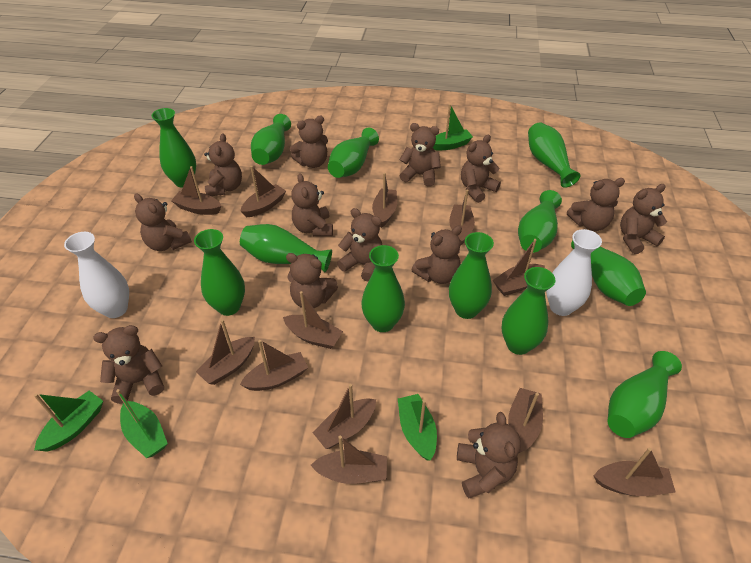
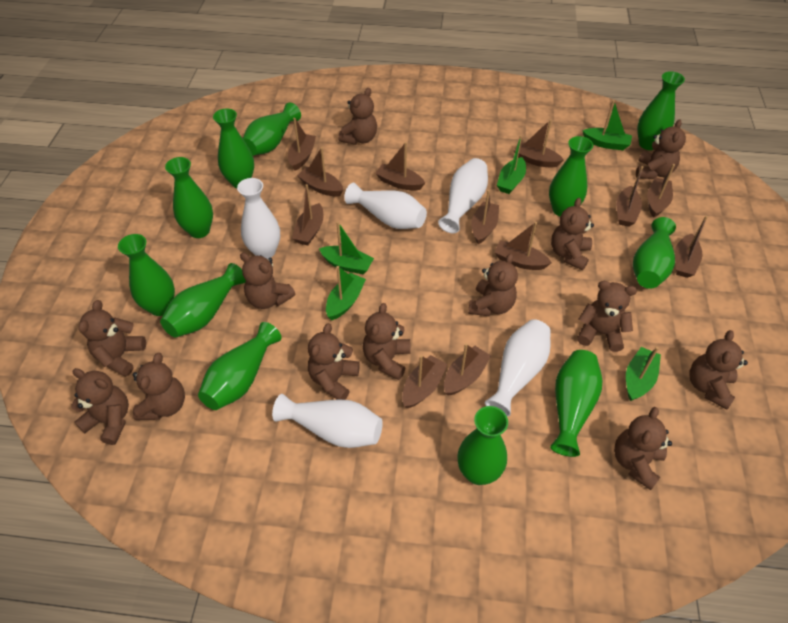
green boat: [34,391,103,452] [116,389,168,458] [398,394,437,461] [433,104,473,150] = 4 -> [319,222,374,274] [326,266,366,320] [497,135,526,194] [582,100,632,150] [626,347,661,401] = 5
green vase: [152,108,196,188] [194,229,245,316] [240,224,332,272] [251,114,291,165] [328,128,379,178] [361,245,405,332] [449,232,494,319] [501,267,555,355] [518,190,562,253] [528,122,581,188] [571,240,646,306] [608,351,682,438] = 12 -> [118,234,175,316] [160,263,246,338] [165,157,213,238] [198,322,281,410] [213,108,254,188] [243,103,301,156] [457,406,508,485] [549,136,593,216] [550,350,602,457] [633,217,676,289] [637,71,685,150] = 11
white vase: [64,232,129,318] [546,229,602,316] = 2 -> [237,178,280,259] [272,394,383,448] [344,183,427,229] [438,158,488,233] [485,319,551,417] = 5

